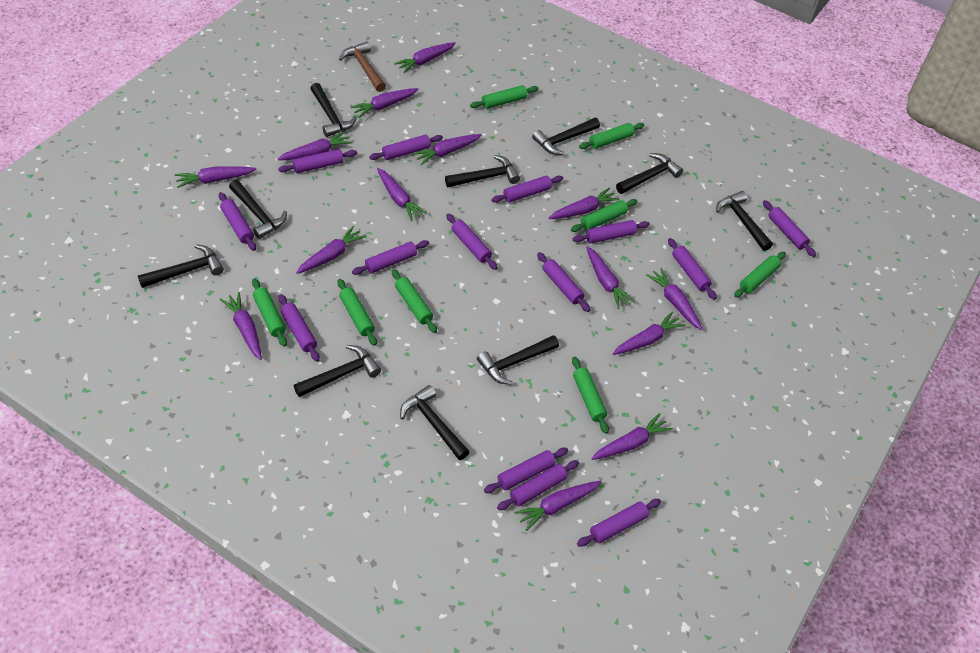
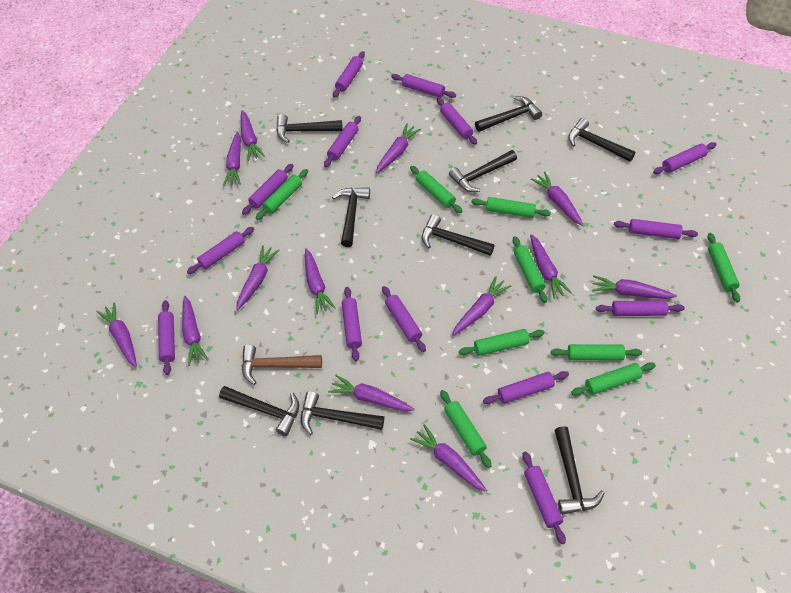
black hammer: [138,244,224,288] [229,180,287,239] [294,345,381,397] [310,83,357,137] [400,385,469,460] [445,155,520,187] [477,335,559,385] [532,118,600,155] [616,153,683,194] [716,191,773,251] = 10 -> [219,386,299,436] [277,114,343,143] [301,391,384,435] [332,187,370,247] [422,214,495,256] [449,150,517,192] [475,96,542,132] [554,426,605,515] [568,118,635,162] = 9
green rolling pin: [252,279,287,347] [337,279,377,346] [392,269,437,333] [470,85,538,109] [571,199,637,232] [572,357,609,434] [579,123,644,149] [734,252,786,297] = 8 -> [256,169,308,220] [410,166,462,213] [440,390,491,468] [459,329,545,356] [471,197,551,218] [513,236,548,303] [551,344,642,361] [571,362,656,396] [707,233,740,302] = 9
purple carrot: [175,166,256,188] [220,292,262,360] [277,131,353,160] [296,226,367,274] [350,88,419,118] [377,168,427,221] [394,42,456,73] [412,134,482,165] [514,481,601,531] [549,187,620,219] [586,246,635,309] [591,413,673,460] [613,312,685,355] [646,268,703,330] = 14 -> [96,302,137,367] [182,296,208,366] [223,132,241,186] [236,245,280,310] [241,110,265,161] [305,248,335,314] [328,375,414,411] [376,124,421,173] [410,424,487,492] [452,276,511,336] [530,234,572,299] [531,172,583,226] [592,275,677,299] = 13

